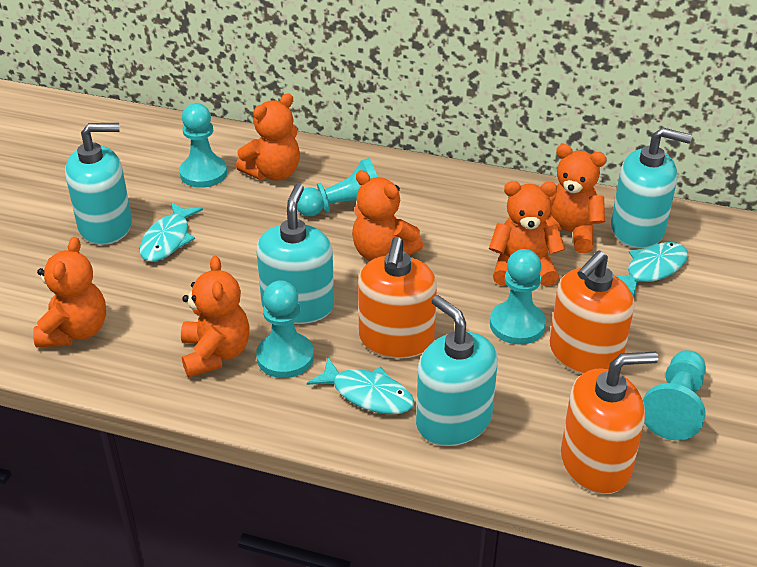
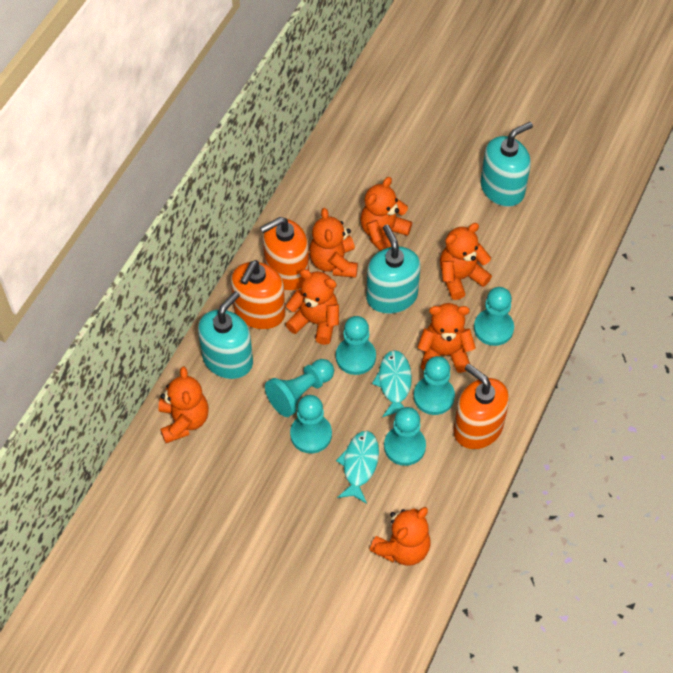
orange teddy bear: [33,237,106,347] [181,256,250,377] [236,93,300,181] [352,170,423,261] [489,181,565,287] [546,144,607,254] = 6 -> [158,367,209,443] [285,269,339,345] [309,208,358,278] [360,177,412,251] [370,507,431,566] [418,303,476,373] [440,223,492,300] = 7
turquoise fish: [139,202,203,261] [307,358,414,414] [615,242,688,297] = 3 -> [336,431,379,504] [372,350,412,417] = 2
turquoise pawn: [179,103,227,188] [256,280,314,378] [297,158,377,216] [490,249,546,345] [643,350,706,440] = 5 -> [265,359,334,417] [290,395,332,453] [336,316,376,375] [384,407,426,466] [414,356,455,415] [474,287,514,346] = 6
turquoise soap dispenser: [65,123,132,245] [256,184,334,324] [416,295,498,446] [611,127,692,249] = 4 -> [198,291,253,379] [366,225,421,314] [481,122,533,207] = 3

